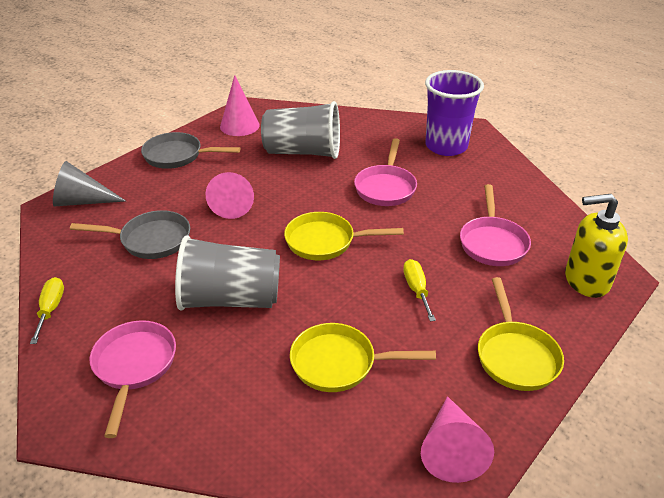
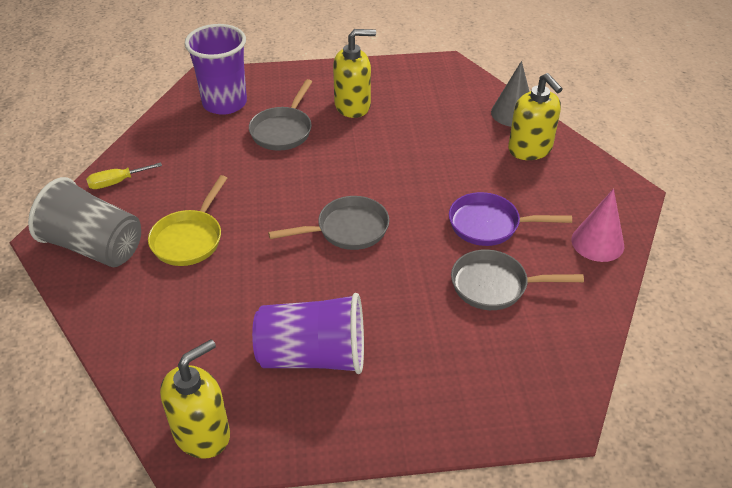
grey cup: [175,235,280,311] [261,101,340,159] = 2 -> [28,177,141,267] = 1
grey pan: [70,210,190,259] [141,132,240,169] = 2 -> [249,79,312,151] [268,196,389,250] [451,249,584,310] = 3
pink cone: [205,172,254,219] [220,75,260,136] [421,396,494,483] = 3 -> [571,189,624,262] = 1
pink pan: [89,320,176,438] [354,138,417,206] [460,184,531,266] = 3 -> none = 0
purple cup: [425,70,484,156] = 1 -> [185,24,247,115] [252,293,364,374] = 2
purple pan: none = 0 -> [449,192,572,246] = 1
yellow pan: [284,212,404,261] [290,323,436,392] [478,277,564,391] = 3 -> [148,175,227,266] = 1
yellow screwdriver: [30,277,64,344] [403,259,436,321] = 2 -> [86,162,162,189] = 1
yellow soap dispenser: [565,194,628,298] = 1 -> [160,339,230,459] [333,29,376,118] [508,73,562,160] = 3

